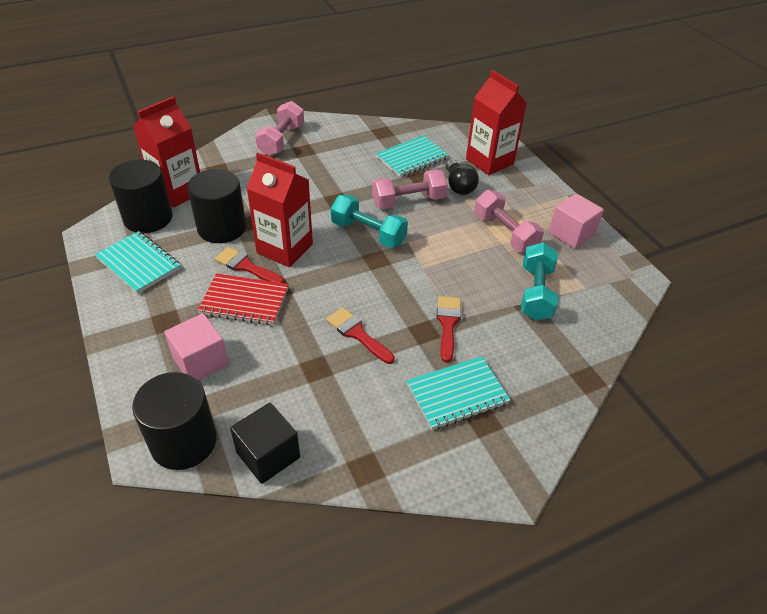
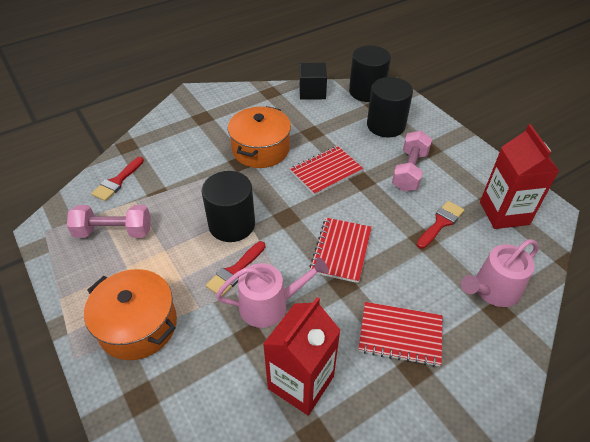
black light bulb: [446,159,479,195] = 1 -> none = 0
orange pot: none = 0 -> [84,269,177,360] [228,106,291,168] = 2
pink cube: [164,313,229,381] [548,193,604,249] = 2 -> none = 0
pink dumbbell: [255,101,304,156] [372,169,448,209] [474,190,544,253] = 3 -> [67,205,151,238] [392,130,432,192] = 2
pink watering can: none = 0 -> [216,257,329,328] [461,239,539,307] = 2
red carton: [133,96,200,208] [246,152,313,267] [466,70,527,175] = 3 -> [263,297,341,415] [480,124,559,229] = 2
red notebook: [197,273,289,325] = 1 -> [290,146,363,196] [310,218,372,283] [359,302,442,367] = 3
turquoise dumbbell: [331,194,408,248] [521,242,558,321] = 2 -> none = 0
turquoise notebook: [95,231,181,294] [376,136,449,177] [407,356,511,430] = 3 -> none = 0

